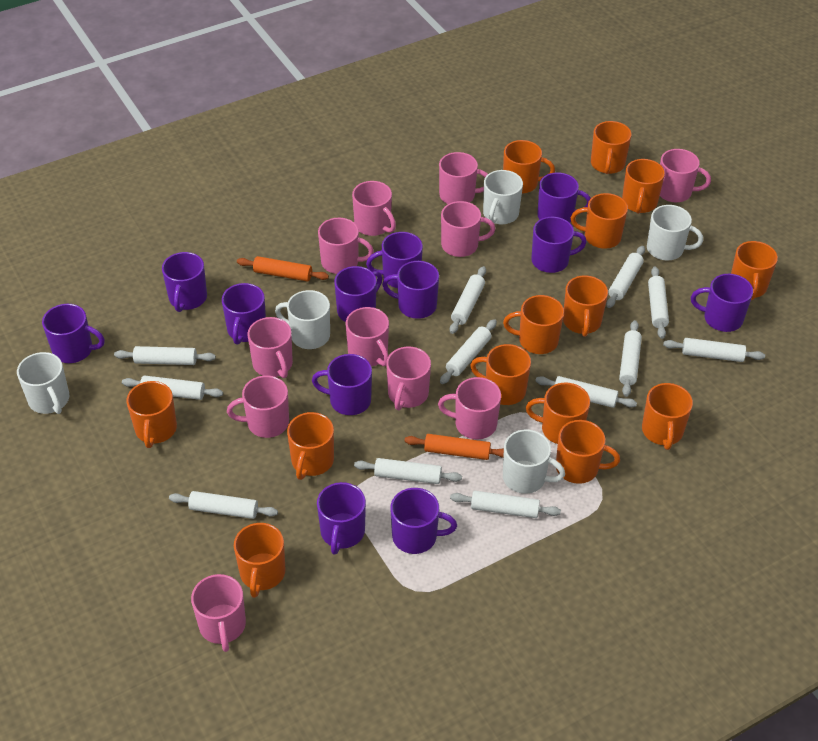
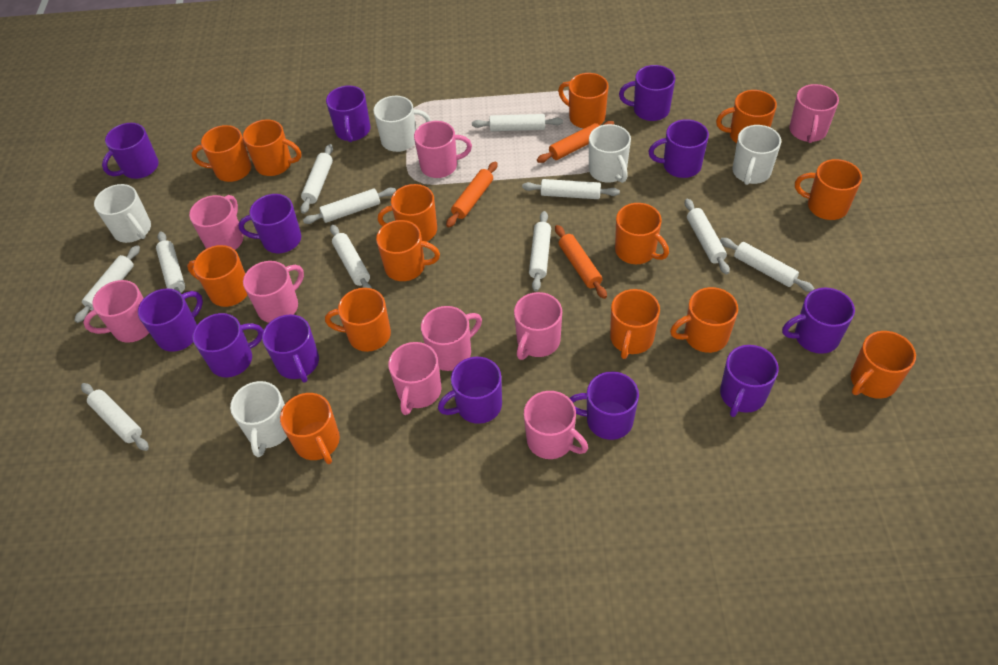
orange rolling pin: [237,256,329,282] [404,434,504,460] = 2 -> [446,161,497,228] [537,121,614,163] [555,225,607,299] = 3
pink mug: [191,574,246,652] [227,375,289,438] [247,317,293,378] [318,218,374,274] [346,307,389,366] [352,181,396,236] [386,347,431,410] [438,377,501,439] [439,152,488,204] [441,201,495,257] [660,149,711,203] = 11 -> [83,280,149,343] [189,195,243,250] [243,261,304,323] [388,342,441,415] [414,121,472,178] [421,306,482,371] [514,292,562,360] [524,391,588,459] [789,84,839,143] = 9
white rolling pin: [114,346,216,365] [122,375,223,400] [169,491,278,519] [354,458,462,484] [440,319,497,384] [450,266,486,334] [450,491,561,518] [535,376,637,408] [606,246,645,308] [619,320,642,397] [648,267,669,339] [663,338,765,362] = 12 -> [74,245,140,323] [81,383,149,451] [156,231,185,293] [300,144,333,214] [303,187,396,224] [330,225,372,289] [472,114,563,131] [522,179,620,199] [529,211,551,291] [685,198,730,275] [720,238,815,292] = 11

